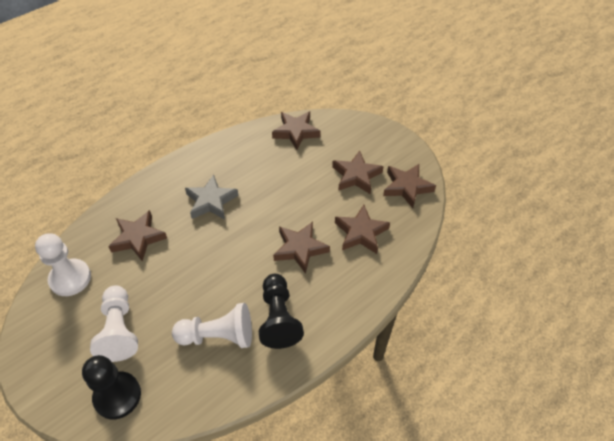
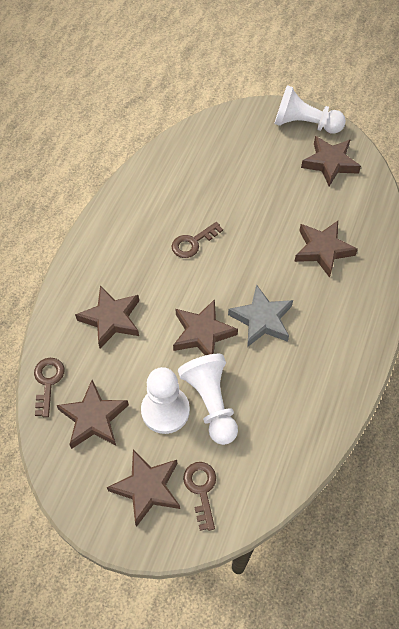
black pawn: [82,355,141,419] [259,274,304,349] = 2 -> none = 0
brown key: none = 0 -> [34,358,65,417] [171,222,223,258] [183,462,216,531] = 3

